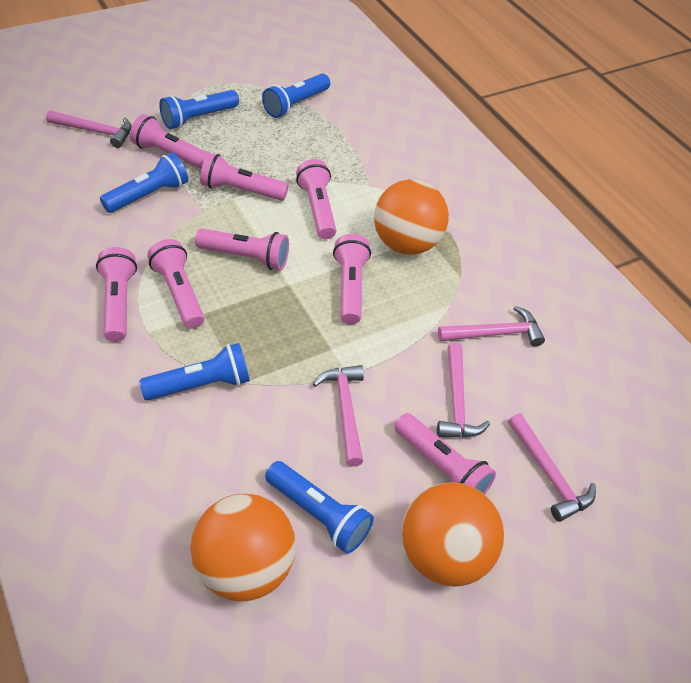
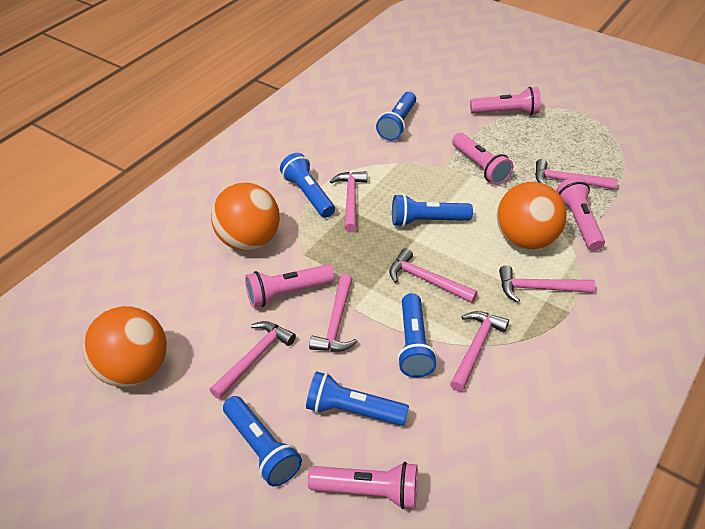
blue flashlight: [100,152,188,213] [139,343,250,401] [159,90,239,129] [262,74,330,118] [265,461,374,554] = 5 -> [223,396,302,486] [280,153,335,218] [306,371,409,426] [376,92,416,141] [392,194,473,227] [397,293,437,378] = 6
pink flashlight: [96,247,137,342] [130,114,208,169] [147,239,205,329] [195,229,289,270] [200,153,288,201] [296,159,336,239] [333,234,371,324] [394,413,496,494] = 8 -> [245,265,334,308] [308,462,418,509] [452,133,513,185] [470,87,541,115] [556,177,605,251] = 5
pink hammer: [46,111,132,148] [313,365,364,467] [437,343,490,437] [438,306,545,346] [508,414,596,522] = 5 -> [210,321,296,399] [309,274,358,352] [330,171,367,232] [389,248,478,303] [450,311,509,392] [499,265,595,303] [535,159,618,190] = 7

